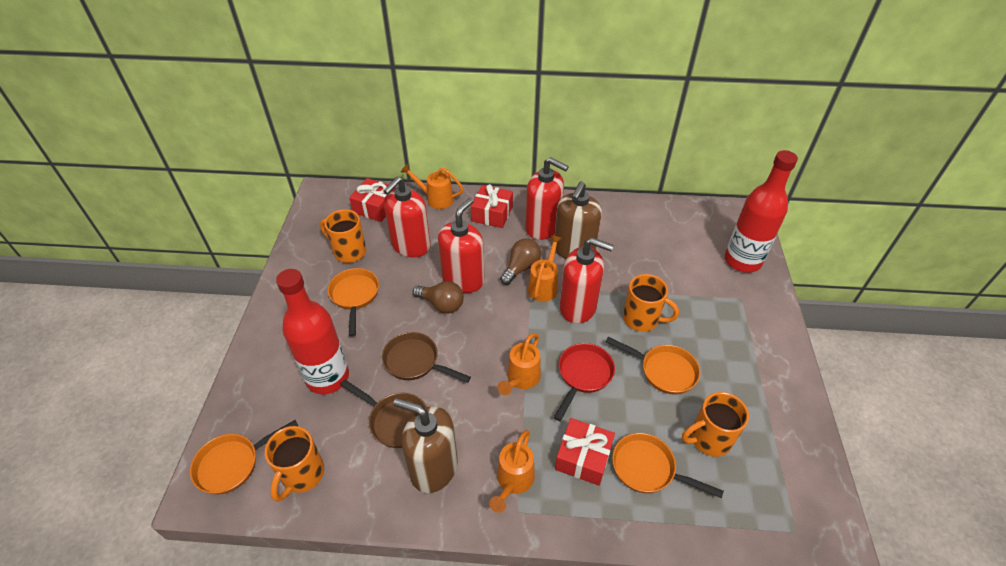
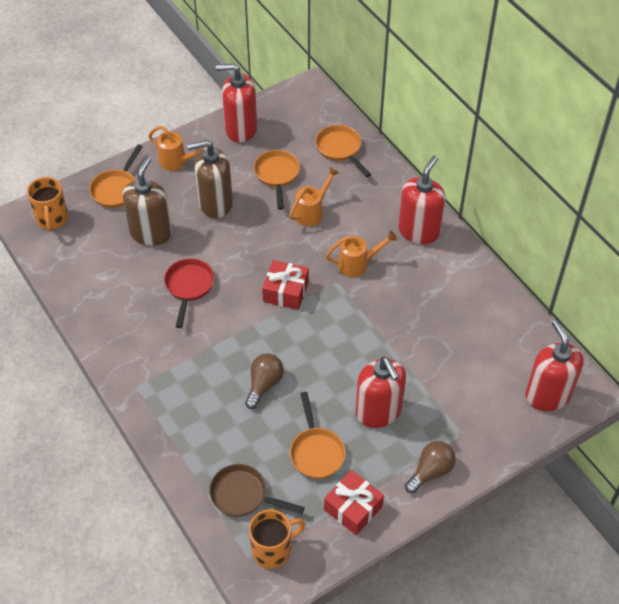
brown pan: [340,380,427,448] [382,332,471,383] = 2 -> [209,464,305,517] = 1
orange mug: [265,426,324,502] [320,209,366,263] [623,274,679,332] [682,392,749,457] = 4 -> [27,177,68,232] [249,509,305,569] = 2
orange watering can: [401,164,464,209] [489,430,535,513] [498,333,541,396] [528,235,562,302] = 4 -> [149,126,204,170] [289,167,339,226] [325,230,397,277] = 3
red bottle: [276,269,349,394] [725,150,798,273] = 2 -> none = 0
red gift: [349,178,396,222] [471,184,513,228] [555,418,615,486] = 3 -> [262,260,309,310] [324,470,384,535] = 2

